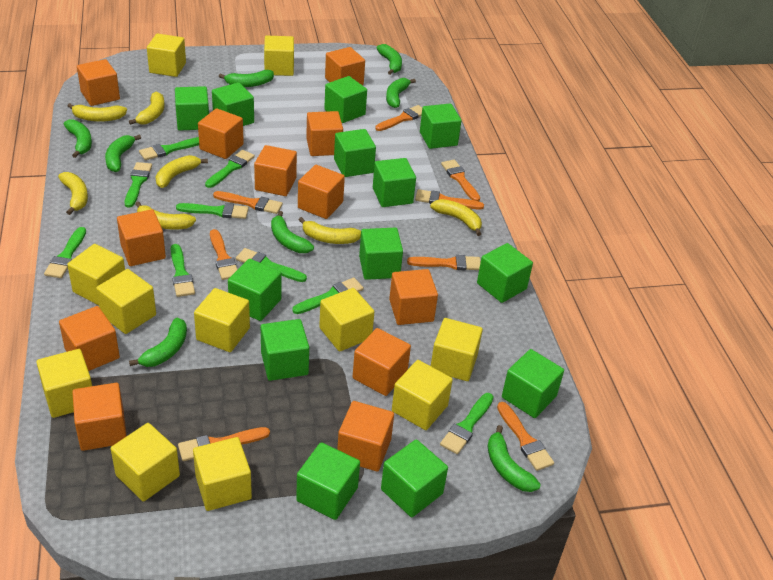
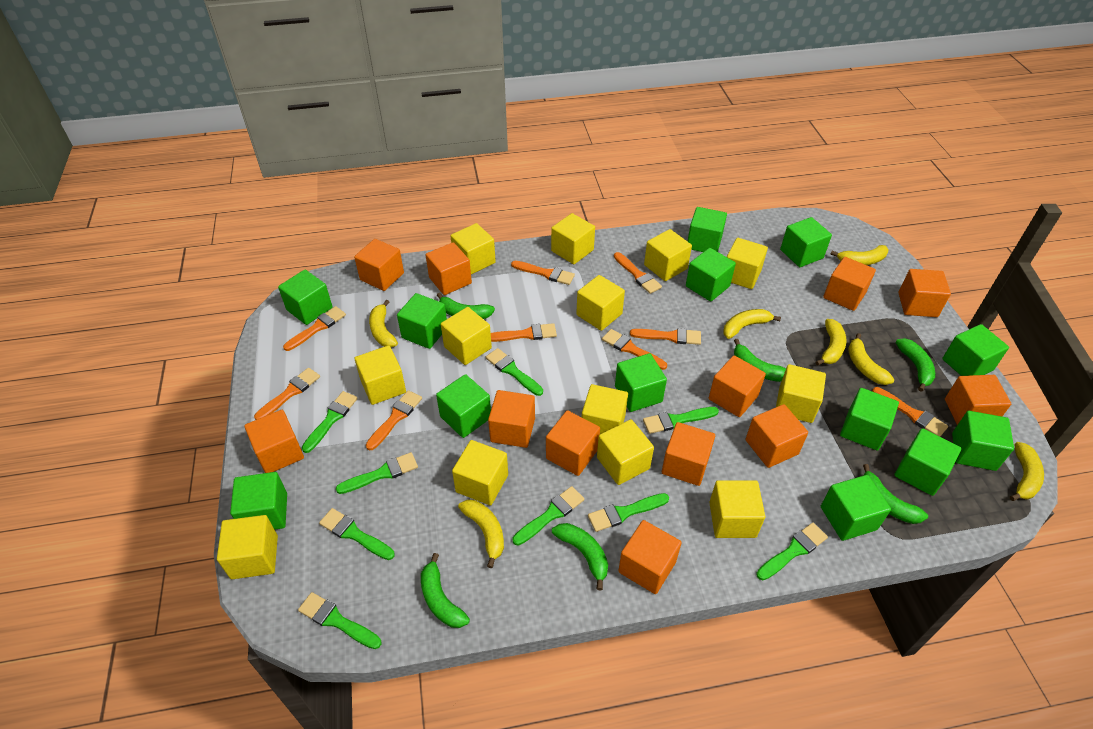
green banana: [64,120,92,158] [105,135,141,172] [129,318,187,367] [219,70,274,87] [271,211,314,253] [377,44,402,75] [386,78,416,108] [488,425,541,492] = 8 -> [421,553,470,628] [437,293,495,319] [552,523,608,590] [734,339,786,382] [863,464,928,524] [895,338,935,392] = 6
orange brush: [178,427,270,461] [210,229,238,280] [213,191,283,214] [375,105,422,131] [407,255,481,270] [415,189,484,209] [441,160,480,201] [497,402,554,471] = 8 -> [254,368,320,420] [283,306,346,351] [366,390,422,450] [491,323,557,342] [511,261,575,285] [602,329,667,370] [614,252,662,294] [630,328,701,345] [872,387,948,437] = 9
yellow cube: [36,349,92,418] [67,244,125,305] [96,269,156,334] [111,423,180,501] [147,33,186,77] [193,437,252,511] [194,288,250,352] [264,36,294,76] [319,288,374,352] [392,360,453,430] [431,318,483,381] = 11 -> [217,515,278,579] [354,345,406,405] [441,307,492,365] [451,223,496,274] [452,440,508,505] [551,213,595,264] [576,275,625,331] [582,384,628,434] [597,419,654,485] [644,229,692,281] [709,480,765,538] [727,238,768,289] [776,364,826,423] = 13

